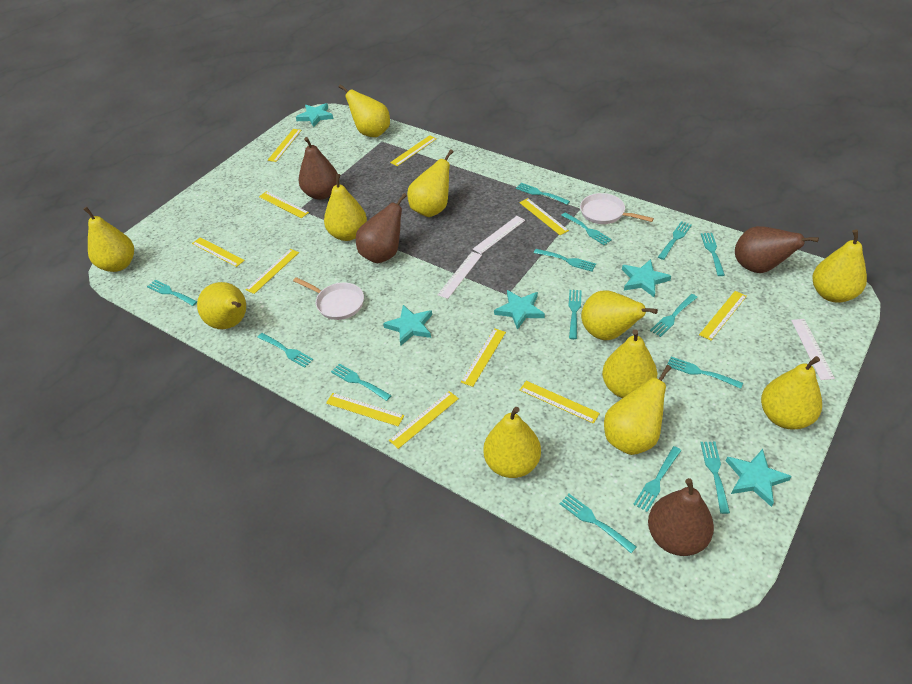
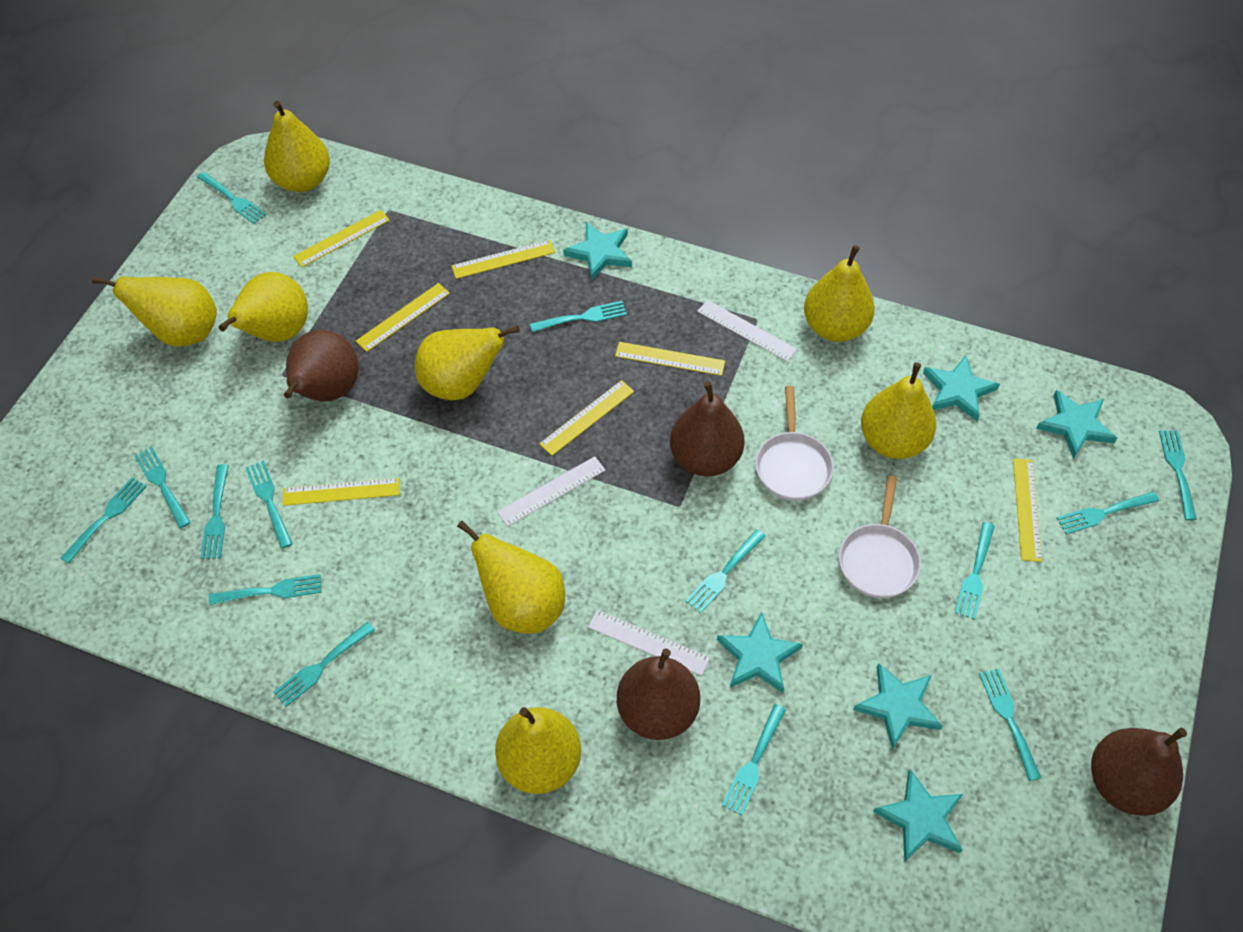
turquoise star: [296,103,333,127] [383,305,432,346] [494,290,545,330] [622,259,671,297] [726,449,792,507] = 5 -> [563,222,632,280] [717,612,803,693] [853,663,943,749] [873,769,963,862] [923,355,1000,421] [1036,390,1117,459] = 6
yellow pear: [83,207,134,272] [197,282,246,329] [324,174,367,241] [339,84,390,137] [407,149,453,217] [483,407,541,478] [581,290,658,340] [602,329,657,398] [604,365,672,455] [761,356,822,430] [812,229,867,303] = 11 -> [92,276,217,347] [219,272,308,342] [264,101,330,192] [415,325,520,400] [457,520,565,634] [495,707,581,794] [804,245,875,342] [861,362,936,459] = 8
yellow ruler: [192,237,245,267] [245,249,299,294] [259,191,309,218] [267,129,301,162] [326,393,404,426] [389,391,459,449] [390,135,437,166] [461,328,506,387] [519,198,569,235] [520,381,600,424] [699,291,747,341] = 11 -> [282,478,400,506] [293,210,390,267] [356,283,450,352] [451,240,555,279] [539,380,634,456] [615,342,725,376] [1013,459,1042,562] = 7

